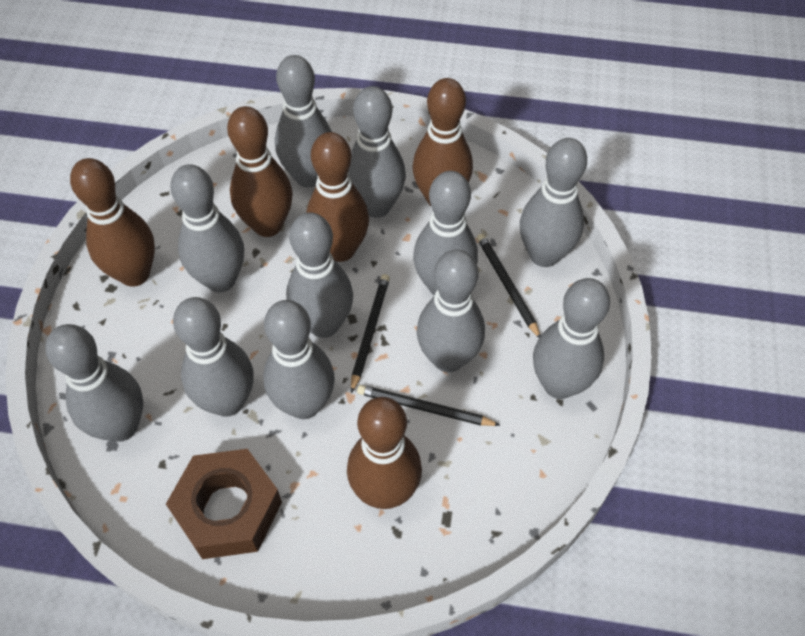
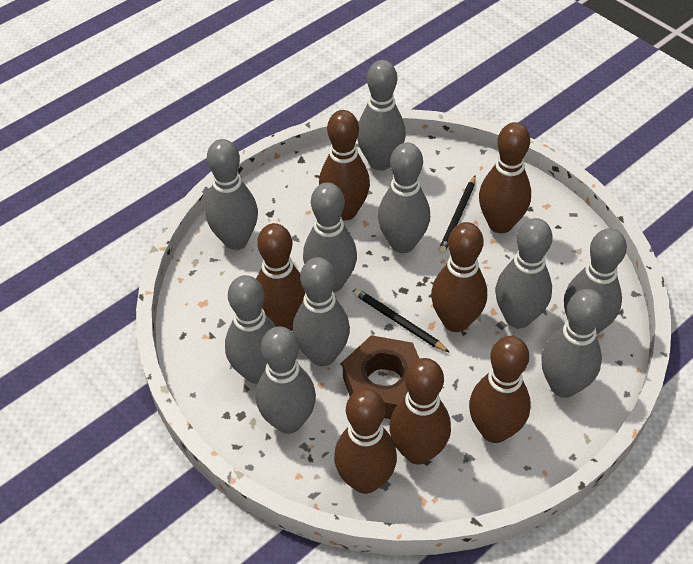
black pencil: [351,274,390,393] [357,385,501,426] [477,234,541,338] = 3 -> [354,289,450,353] [438,175,476,254] = 2
brown bowling pin: [70,158,155,287] [227,106,293,237] [306,132,369,262] [347,397,422,509] [412,78,473,206] = 5 -> [256,223,305,330] [319,110,370,221] [334,388,397,494] [390,358,451,464] [431,222,487,332] [469,336,531,443] [479,122,531,233] = 7
grey bowling pin: [45,324,143,442] [170,164,244,293] [173,297,254,417] [263,300,335,419] [275,55,332,187] [286,212,353,338] [348,86,406,218] [413,171,478,295] [417,249,485,372] [520,138,587,267] [533,278,610,399] = 11 -> [205,139,258,250] [225,275,276,384] [256,327,316,434] [293,257,350,366] [303,182,357,293] [357,60,406,171] [378,142,430,253] [495,218,552,328] [541,289,606,398] [564,228,627,334] = 10

